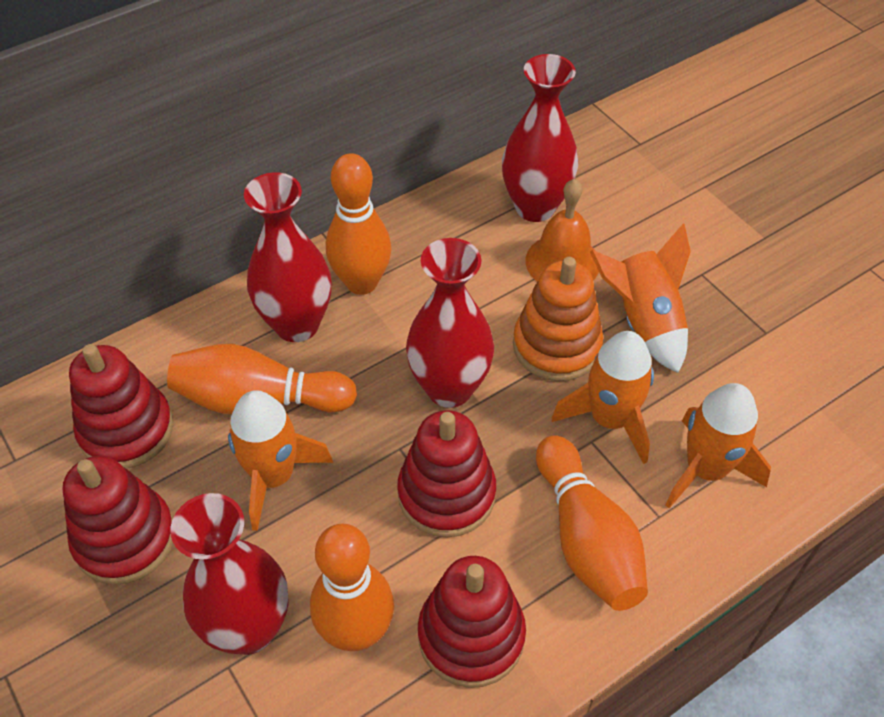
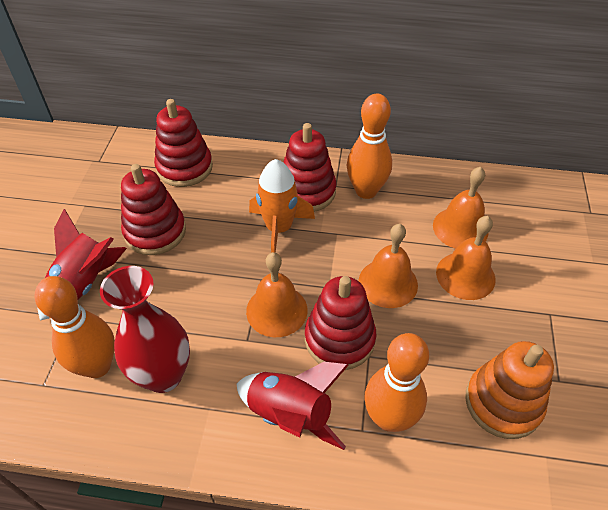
orange bell: [525,179,599,282] = 1 -> [246,252,308,337] [358,224,418,308] [433,167,489,249] [436,216,496,300] = 4
orange bowling pin: [167,344,357,414] [310,524,394,651] [326,153,392,295] [536,435,648,611] = 4 -> [35,276,115,378] [346,94,392,199] [364,333,429,432] = 3
orange rocket: [228,390,333,531] [552,331,654,464] [590,223,691,373] [666,383,771,508] = 4 -> [249,159,315,253] = 1
red rocket: none = 0 -> [37,209,127,320] [237,362,349,450] = 2
red vase: [170,493,289,655] [244,172,331,342] [406,238,494,408] [502,54,578,222] = 4 -> [100,266,190,393] = 1

